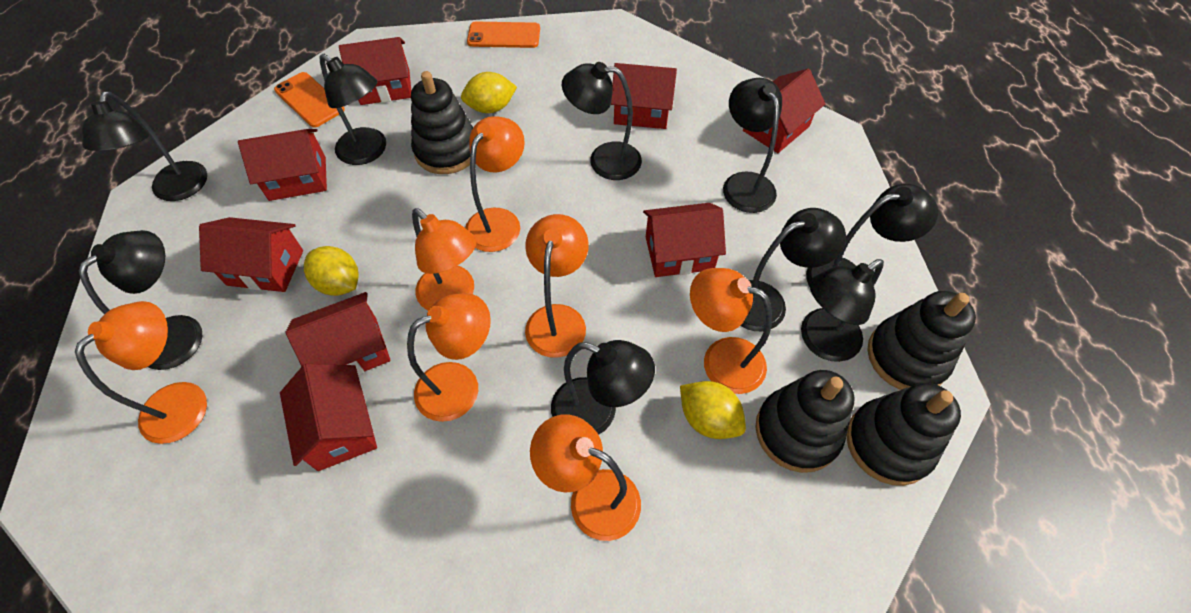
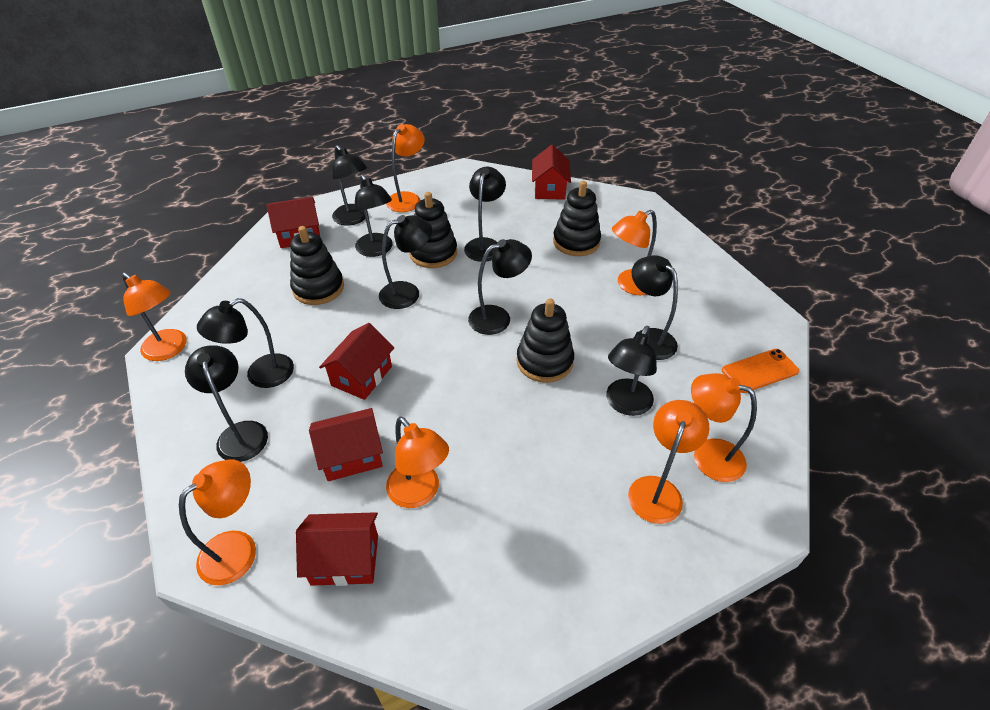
orange phone: [274,72,345,128] [467,22,540,48] = 2 -> [722,349,799,393] = 1
red house: [199,217,303,292] [238,129,327,201] [280,364,377,471] [286,292,391,375] [339,37,411,105] [611,63,677,129] [643,203,726,277] [743,69,825,153] = 8 -> [266,197,320,248] [296,512,378,586] [309,408,383,481] [319,323,394,400] [532,145,571,200] = 5
yellow lemon: [304,246,359,296] [461,72,517,113] [680,381,746,439] = 3 -> none = 0

